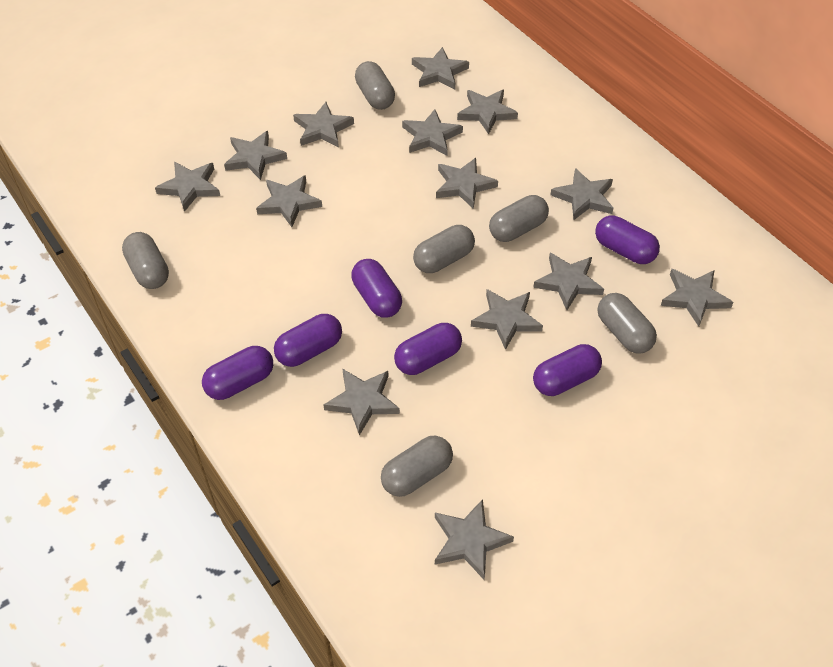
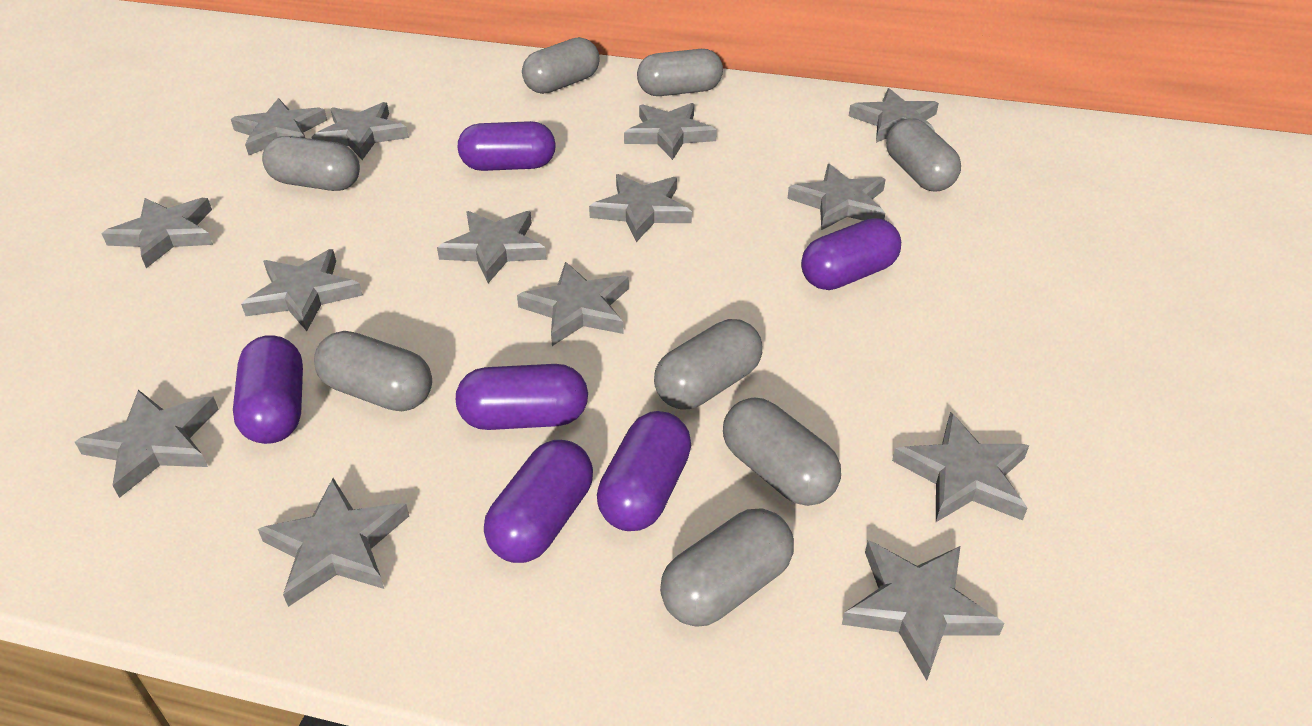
grey capsule: [122,232,169,289] [355,61,395,110] [381,436,453,497] [413,225,475,273] [489,195,549,242] [598,293,657,353] = 6 -> [262,136,360,191] [314,331,432,411] [522,37,600,94] [637,49,723,96] [654,319,762,409] [660,508,794,627] [723,398,841,506] [886,118,961,191] = 8

